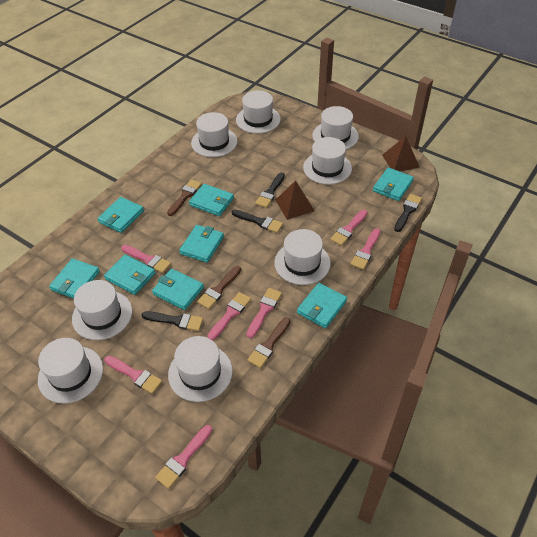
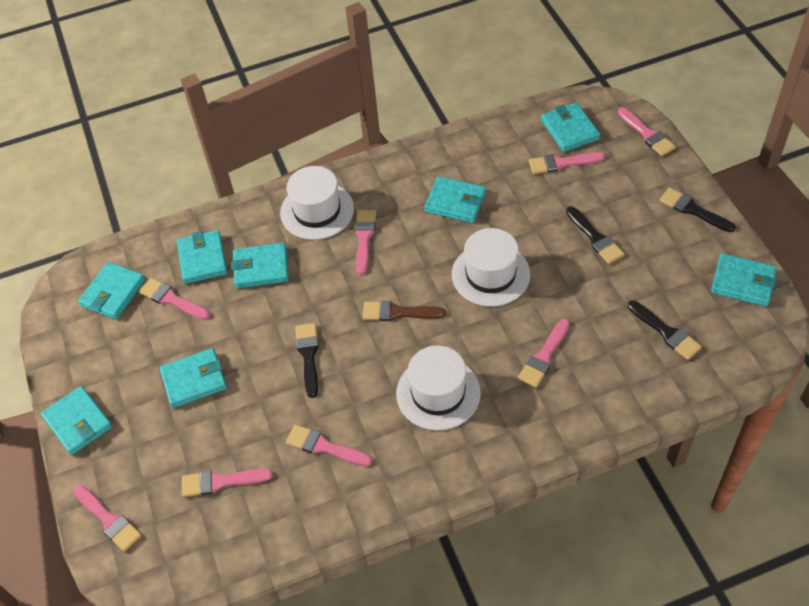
brown brush: [167,179,202,216] [197,266,241,309] [247,317,290,368] = 3 -> [362,301,446,321] = 1
brown pyramid: [276,180,314,220] [382,136,419,171] = 2 -> none = 0
pink brush: [105,356,162,394] [121,245,171,273] [155,425,212,489] [208,292,251,340] [247,288,282,338] [330,210,368,246] [351,228,380,270] = 7 -> [73,485,142,552] [139,278,210,320] [182,469,273,497] [286,424,372,466] [355,210,376,274] [518,319,570,388] [529,152,605,174] [618,107,676,156] = 8
white hat: [38,338,103,404] [72,280,132,340] [168,336,233,402] [191,112,238,157] [236,90,281,134] [275,229,331,285] [303,137,352,185] [312,106,359,149] = 8 -> [280,166,354,240] [396,345,481,430] [452,228,530,307] = 3

